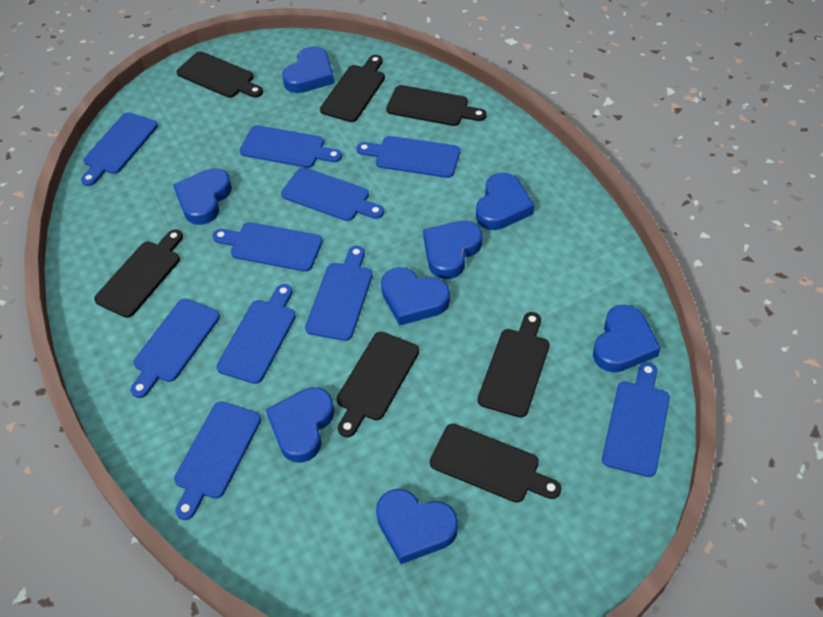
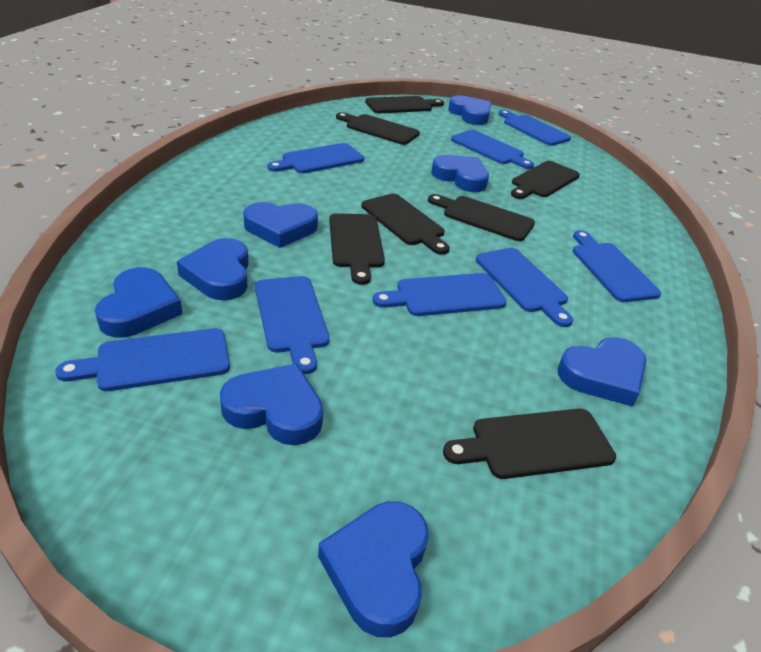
blue cutting board: [81,112,158,186] [130,298,220,398] [174,401,261,520] [213,222,323,272] [216,284,296,384] [240,125,342,168] [281,167,384,221] [305,246,373,341] [356,136,460,178] [602,362,670,477] = 10 -> [55,328,230,391] [255,276,330,374] [267,143,364,173] [373,273,507,316] [451,130,534,169] [476,248,573,327] [499,110,571,146] [573,230,661,302] = 8

